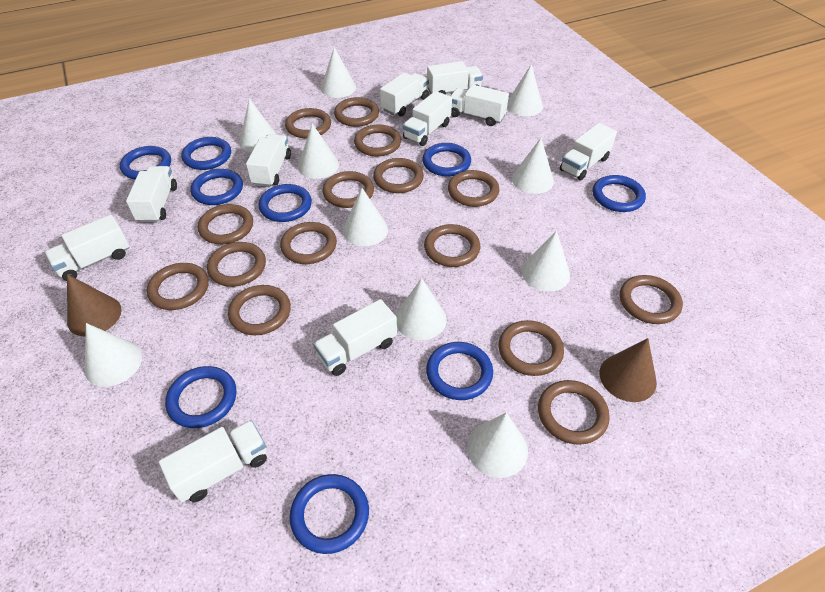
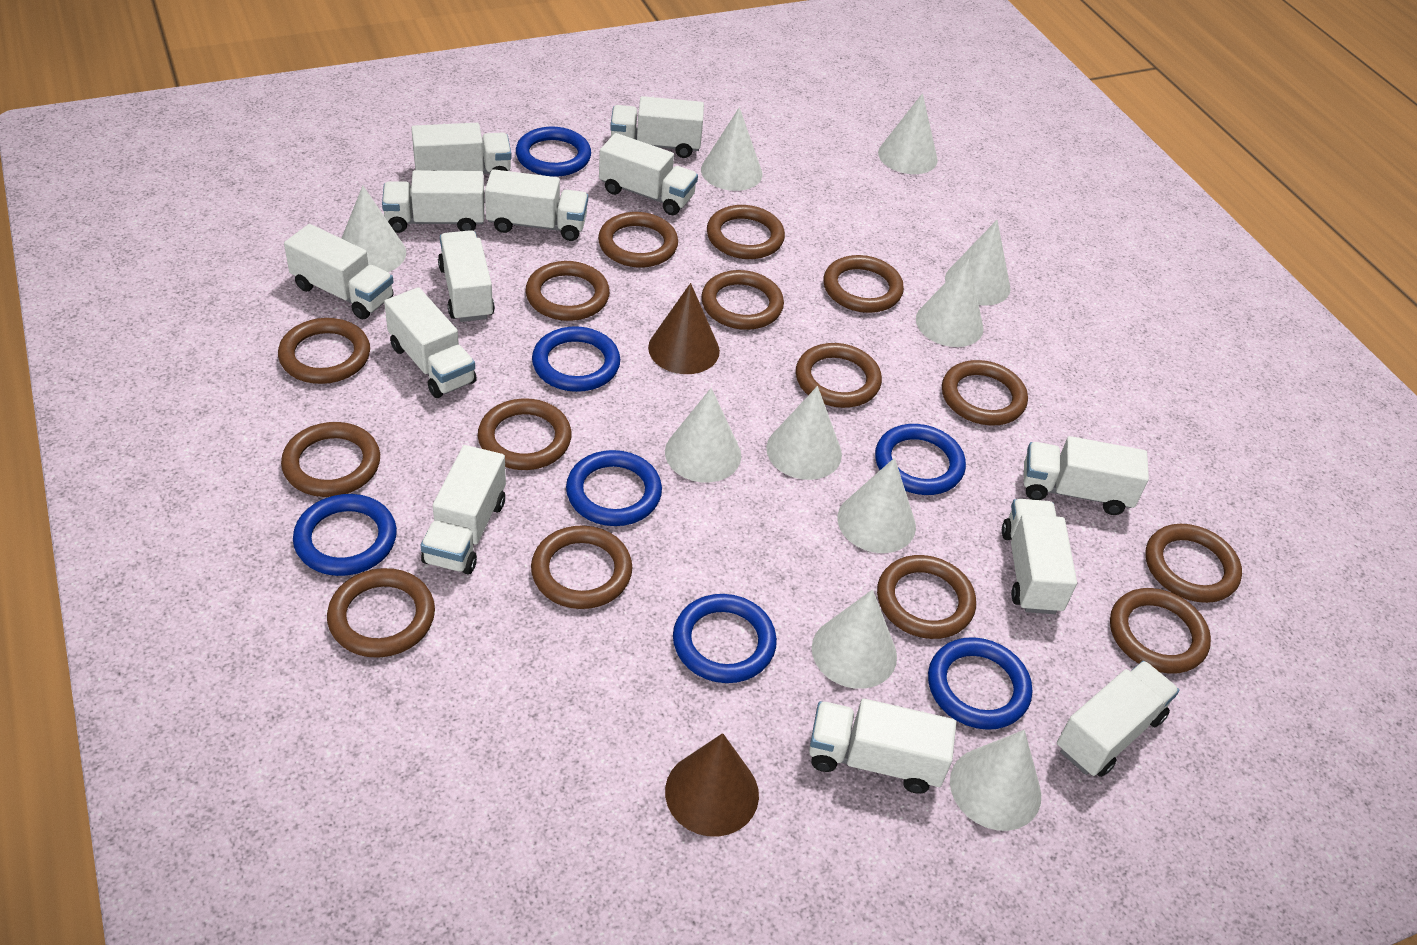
blue ring: [120,146,171,180] [165,366,236,428] [182,137,231,170] [190,169,243,205] [258,184,312,222] [290,474,369,554] [422,143,471,177] [426,342,493,400] [593,175,646,212] = 9 -> [293,494,397,576] [516,127,591,177] [532,326,620,392] [566,450,662,526] [673,594,777,683] [875,424,966,495] [928,637,1032,730] = 7
white truck: [45,215,129,281] [126,166,177,223] [159,420,267,503] [246,134,291,187] [313,299,397,376] [380,73,429,116] [403,91,452,146] [427,61,483,95] [451,85,509,126] [560,123,617,180] = 10 -> [284,224,394,320] [382,170,485,233] [384,287,477,398] [411,123,512,174] [421,445,506,575] [438,230,495,322] [485,169,588,241] [599,133,698,215] [610,96,704,158] [809,699,956,794] [1002,499,1077,614] [1024,436,1149,515] [1057,661,1179,777] = 13

